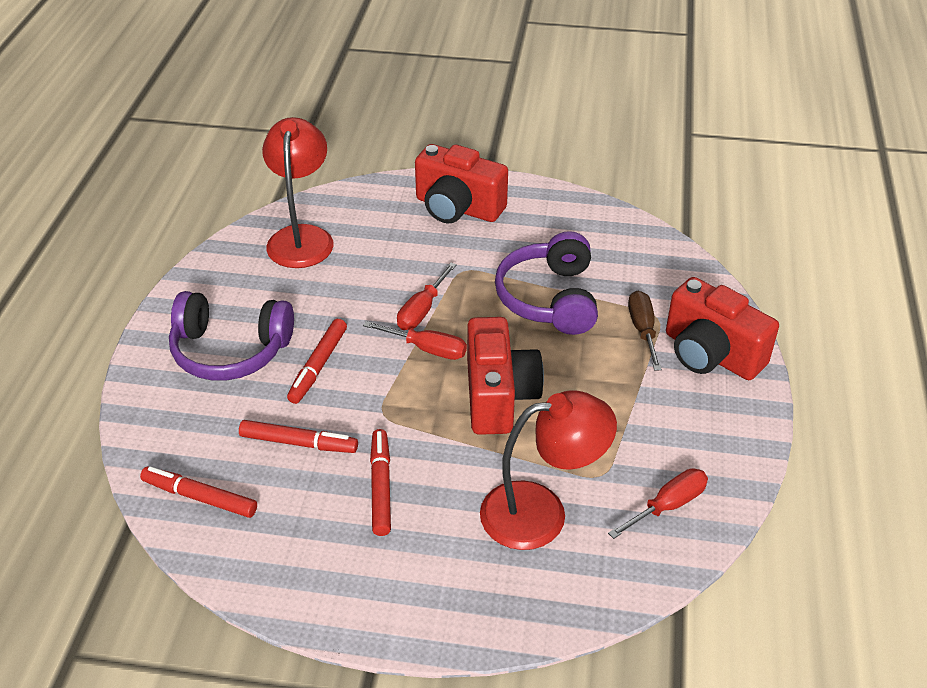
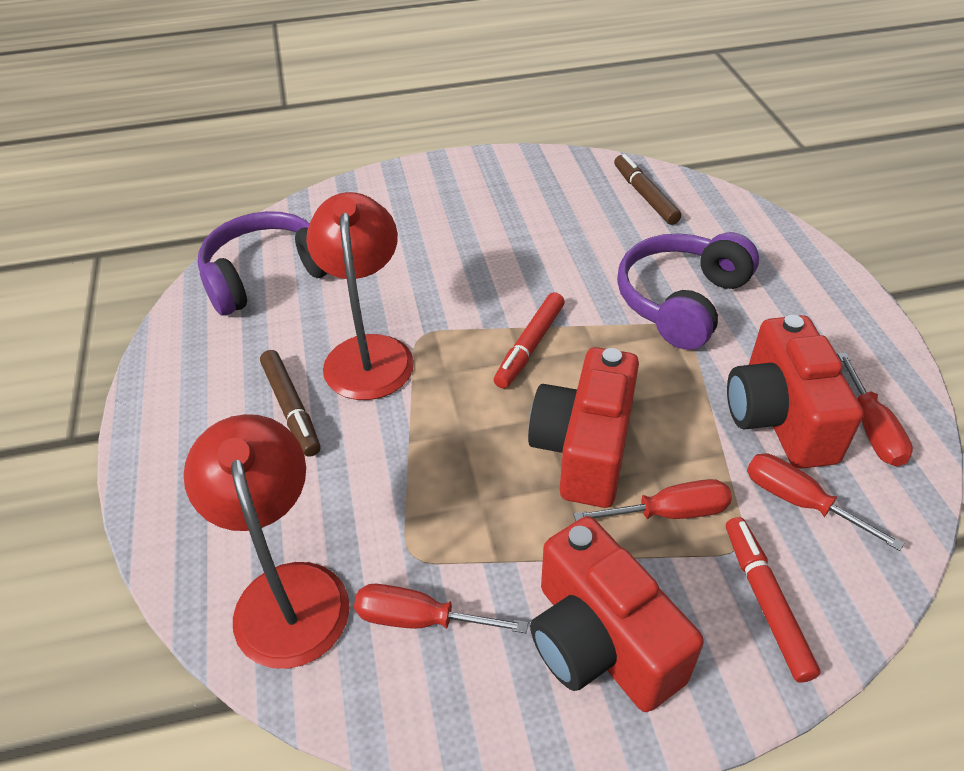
brown marker: none = 0 -> [260,350,320,457] [614,154,681,225] = 2
brown screwdriver: [628,291,662,371] = 1 -> none = 0
red marker: [140,466,257,518] [239,420,358,453] [287,319,347,404] [370,429,391,536] = 4 -> [494,292,565,389] [726,517,821,683] = 2
red screwdriver: [363,321,467,360] [397,263,457,330] [608,468,708,539] = 3 -> [354,584,528,633] [574,479,732,521] [747,453,905,551] [837,352,913,467] = 4

